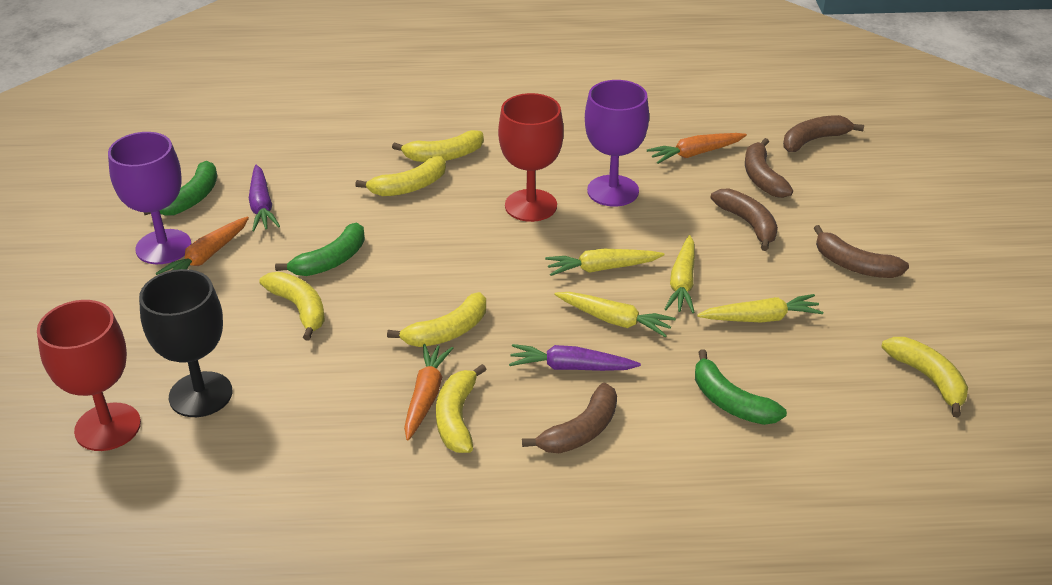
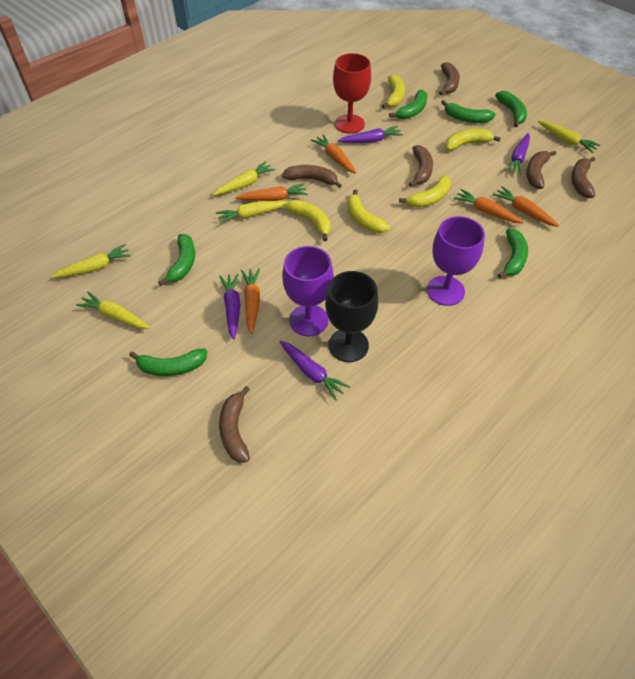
brown banana: [522,383,617,453] [710,188,778,251] [745,138,793,198] [783,115,864,152] [814,225,909,278] = 5 -> [219,386,250,462] [282,165,342,188] [409,145,433,187] [439,62,460,95] [526,151,556,189] [571,157,595,198] = 6
green banana: [144,161,217,216] [275,223,365,276] [695,349,787,425] = 3 -> [129,348,207,376] [158,234,195,286] [389,89,427,119] [441,100,496,123] [495,91,527,127] [498,229,528,278] = 6
orange carrot: [155,216,249,275] [404,344,453,441] [647,133,747,164] = 3 -> [236,183,308,201] [241,268,260,334] [311,134,356,174] [453,189,524,223] [492,186,559,227] = 5
purple carrot: [249,165,280,231] [509,344,641,371] = 2 -> [219,273,241,340] [279,341,350,401] [338,126,403,143] [505,133,530,175] = 4
red goblet: [37,300,141,451] [498,93,564,222] = 2 -> [333,53,371,134] = 1
yellow banana: [259,272,325,341] [355,156,446,196] [387,292,486,347] [392,130,484,162] [436,364,487,453] [882,337,968,418] = 6 -> [285,200,331,241] [347,189,390,233] [382,75,405,109] [399,175,451,208] [445,129,501,151] = 5
yellow carrot: [545,249,665,276] [554,292,676,338] [664,235,695,313] [697,294,823,322] = 4 -> [51,244,131,278] [76,292,150,329] [213,161,275,195] [216,201,289,224] [538,121,600,153] = 5

